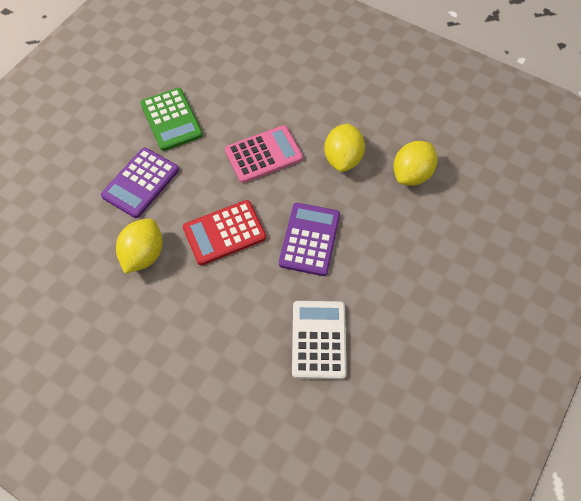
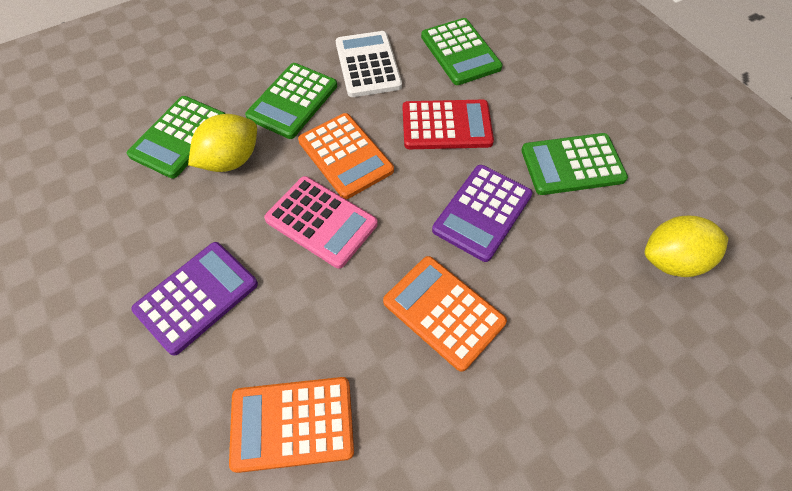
green calculator: [140,88,203,151] = 1 -> [127,96,226,179] [245,63,337,139] [421,18,503,85] [521,133,628,195] = 4
orange calculator: none = 0 -> [229,377,354,473] [298,113,394,199] [383,256,507,372] = 3
yellow lemon: [116,219,163,273] [324,123,365,172] [393,141,438,186] = 3 -> [188,114,257,172] [645,216,728,277] = 2

